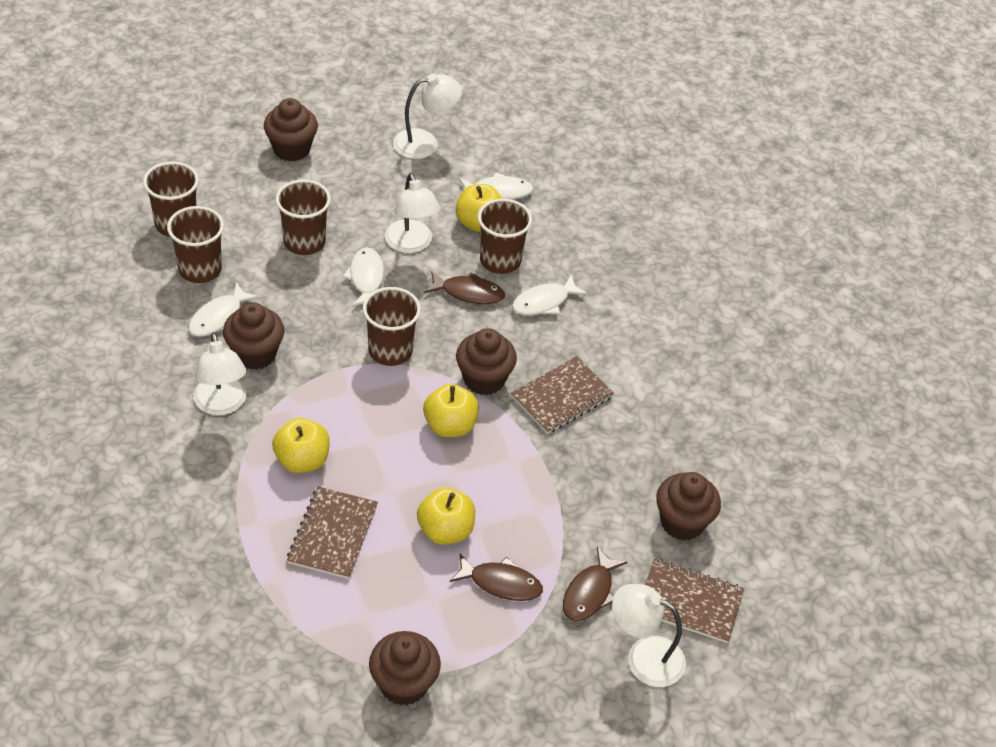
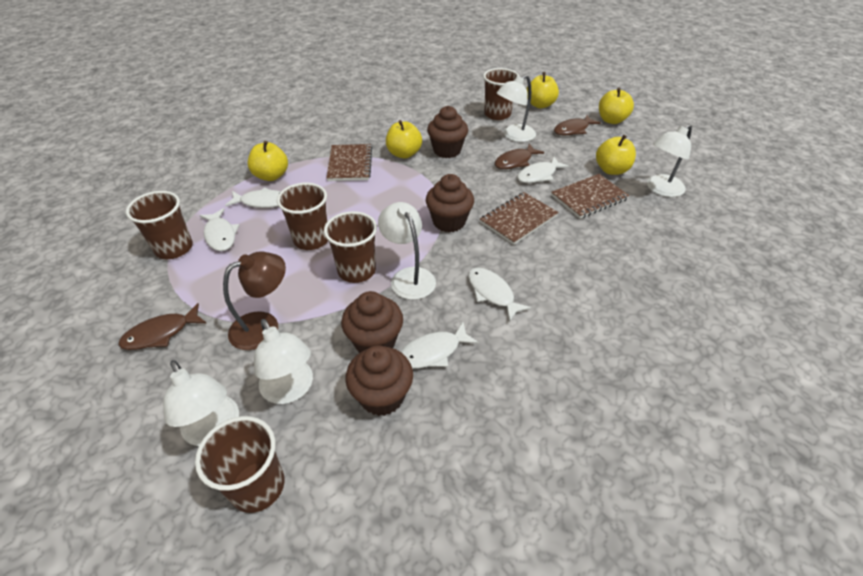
brown cupcake: [223,302,285,370] [264,98,318,162] [369,631,441,706] [456,328,517,396] [656,472,721,541] = 5 -> [341,291,403,353] [345,345,413,416] [426,174,474,233] [427,106,468,158] = 4
brown lamp: none = 0 -> [223,252,286,350] = 1
white fish: [188,282,259,337] [343,248,384,307] [459,173,534,200] [512,274,588,315] = 4 -> [199,208,239,251] [225,187,281,208] [400,322,479,369] [468,267,532,322] [517,157,569,183] = 5
white lamp: [194,332,246,415] [385,173,440,253] [393,74,462,159] [612,584,686,687] = 4 -> [163,360,239,446] [254,319,313,404] [378,202,436,300] [497,75,536,142] [647,124,692,197] = 5
yellow apple: [272,418,330,473] [417,488,475,545] [423,384,479,437] [456,184,502,232] = 4 -> [247,141,288,181] [386,120,422,159] [527,72,559,108] [596,135,636,175] [599,88,634,124] = 5

